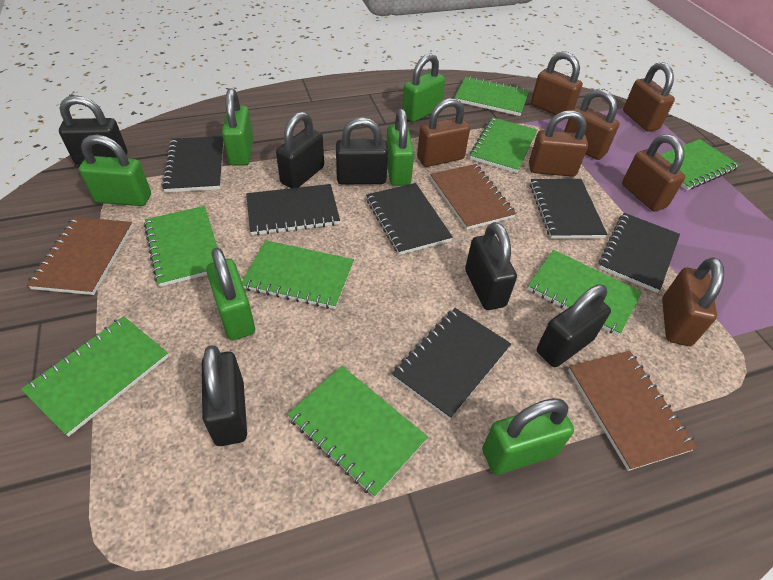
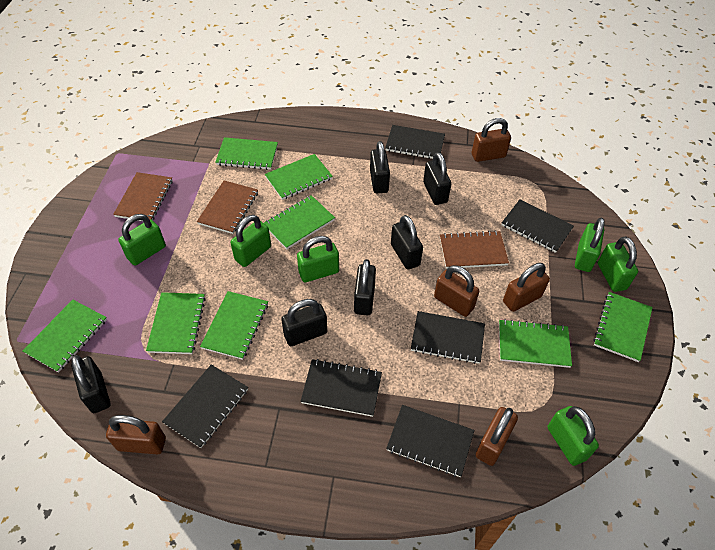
brown padlock: [417,98,470,167] [529,110,588,177] [531,51,583,115] [564,89,620,160] [622,134,685,211] [623,62,675,131] [662,257,724,346] = 7 -> [106,415,166,455] [434,265,479,317] [472,118,511,162] [476,407,518,466] [503,263,550,312] = 5

